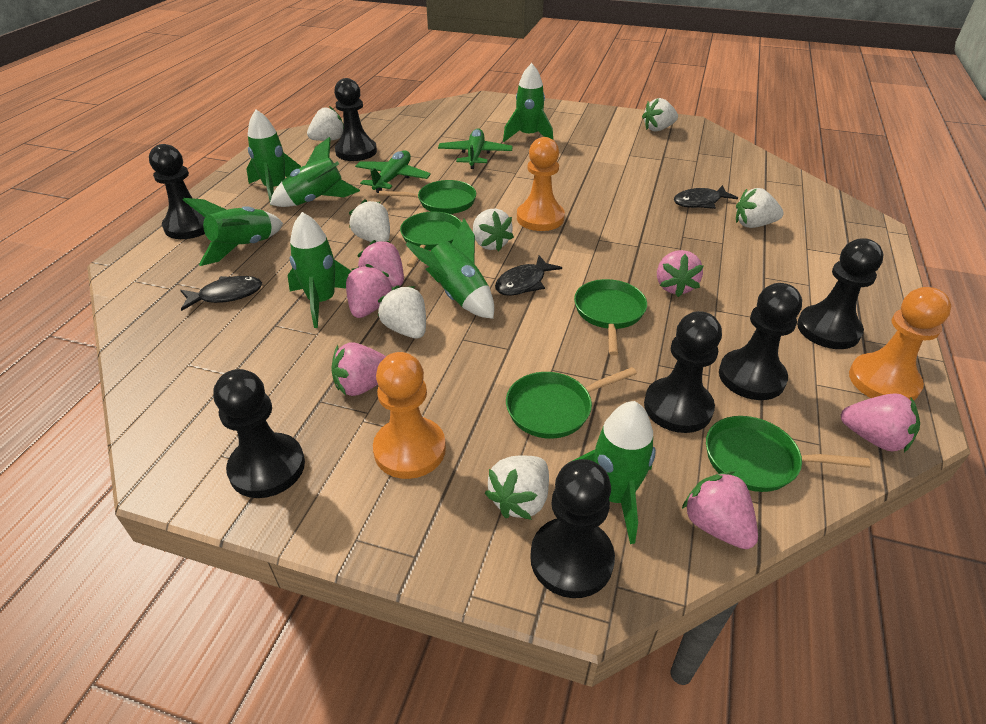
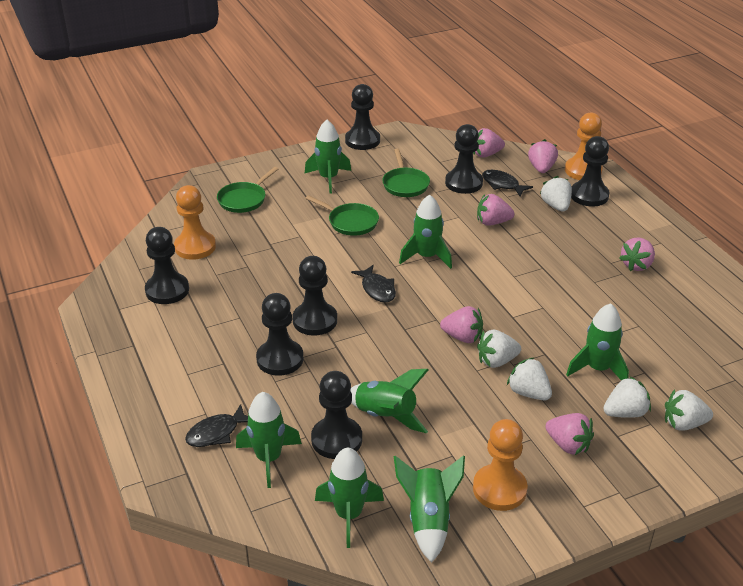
green pan: [379,180,476,214] [400,211,462,267] [506,367,637,439] [574,279,647,356] [706,416,870,492] = 5 -> [217,167,278,213] [305,195,379,236] [382,149,430,197] = 3
green plane: [355,150,431,193] [438,129,513,169] = 2 -> none = 0
white strawberry: [307,106,344,141] [349,199,390,242] [378,285,426,339] [473,209,514,251] [485,455,549,520] [642,98,678,131] [736,188,784,228] = 7 -> [477,330,521,368] [507,357,552,400] [540,176,572,211] [603,377,651,418] [665,389,713,431] = 5

